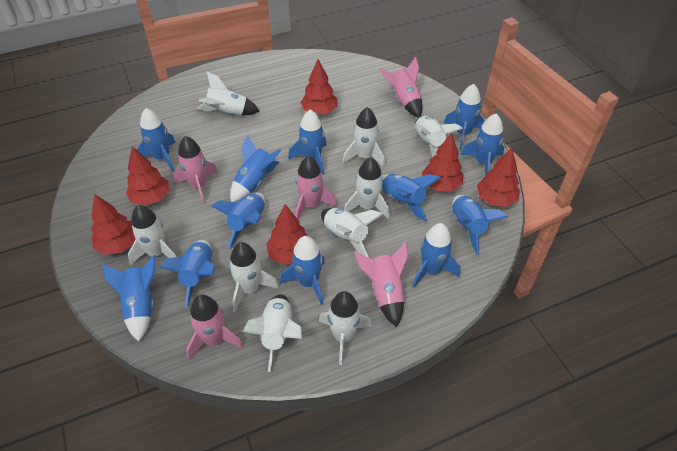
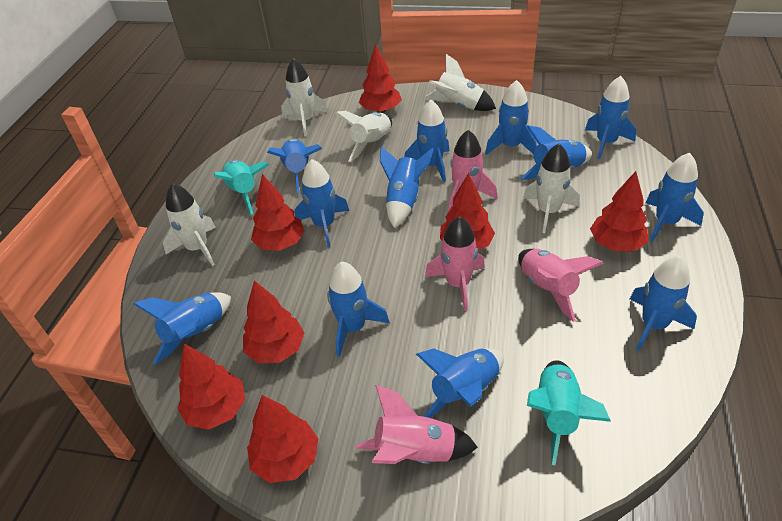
pink rocket: [173,136,218,204] [186,295,243,360] [295,156,337,220] [355,242,408,327] [380,56,422,117] = 5 -> [356,385,478,464] [425,216,485,311] [448,130,497,212] [518,249,603,322] = 4
red tree: [91,194,136,255] [126,146,169,206] [266,204,308,265] [300,59,337,114] [422,133,464,191] [477,148,520,207] = 6 -> [177,344,245,430] [243,281,305,363] [247,395,319,483] [251,174,305,251] [359,44,402,113] [440,173,495,250] [590,171,648,251] = 7
turquoise rocket: none = 0 -> [214,160,270,214] [527,360,611,466] = 2
white rocket: [128,205,176,265] [197,71,260,116] [229,242,279,312] [243,294,302,372] [319,291,372,365] [321,208,383,257] [342,107,385,168] [344,157,390,219] [415,116,463,157] = 9 -> [163,183,216,266] [281,58,328,136] [335,111,392,162] [426,54,496,111] [523,143,579,233] = 5

